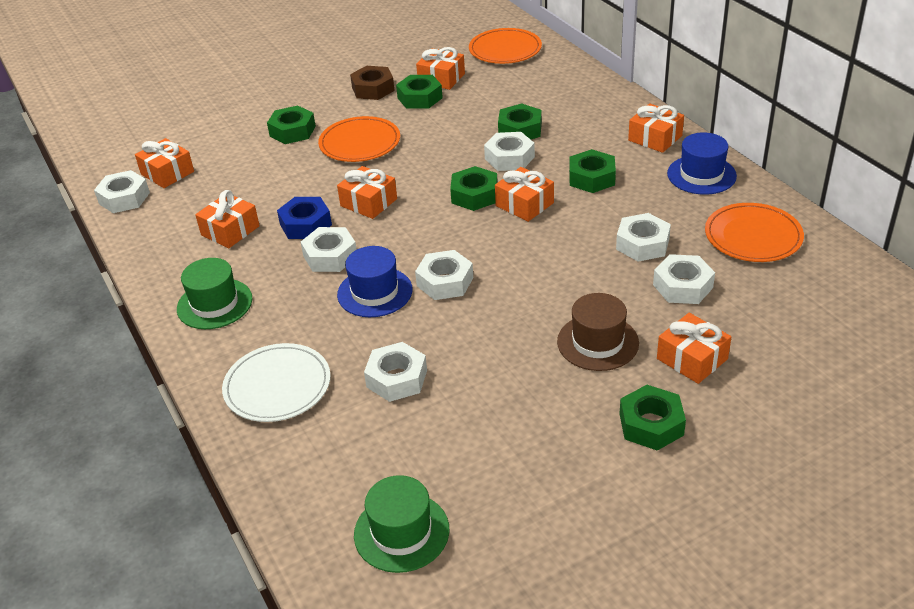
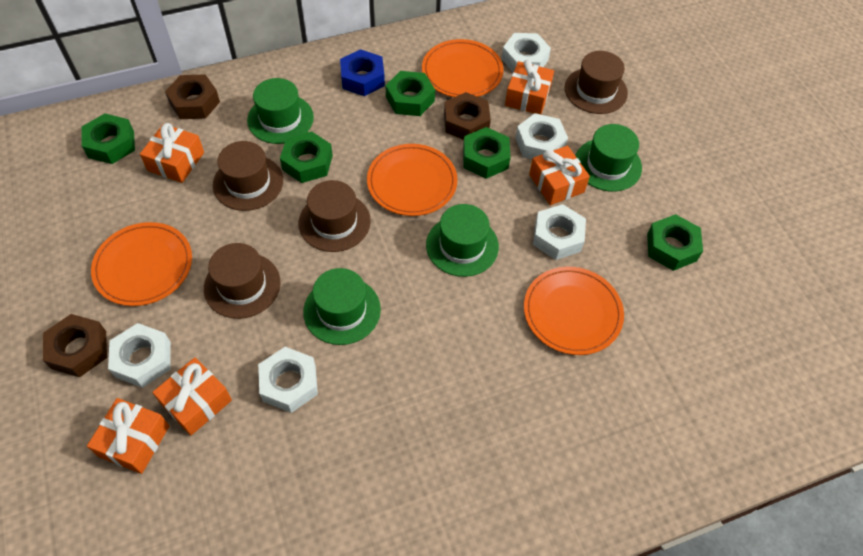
blue hat: [337,246,412,317] [667,132,737,195] = 2 -> none = 0
brown hat: [557,293,639,371] = 1 -> [204,243,281,319] [213,141,283,211] [298,180,371,252] [565,51,628,114] = 4
brown nut: [350,66,395,100] = 1 -> [43,314,107,377] [165,74,220,119] [444,92,491,140] = 3
green hat: [177,258,252,329] [354,475,449,573] = 2 -> [247,78,314,144] [303,268,381,345] [426,204,499,277] [575,124,642,192] = 4
green nut: [267,105,316,144] [396,75,443,109] [450,166,497,211] [498,103,542,139] [569,149,616,193] [620,385,686,451] = 6 -> [82,114,135,164] [280,131,333,183] [385,71,435,116] [463,127,511,179] [647,214,703,271] = 5
orange gift: [135,138,194,188] [195,190,260,248] [337,166,397,219] [416,47,465,90] [495,167,554,222] [628,104,684,153] [657,313,731,384] = 7 -> [87,398,169,474] [140,123,204,183] [152,358,232,436] [505,59,554,115] [529,145,590,205] = 5
orange plate: [318,116,400,162] [469,28,542,64] [705,203,804,262] = 3 -> [91,222,192,306] [367,144,458,216] [422,39,504,97] [524,267,624,355] = 4
white nut: [94,170,150,213] [301,227,357,272] [364,342,427,402] [415,250,473,300] [484,132,535,171] [616,213,671,262] [653,254,715,304] = 7 -> [108,323,171,388] [258,347,318,413] [502,33,551,72] [515,113,568,159] [533,204,586,260] = 5
white plate: [222,343,331,422] = 1 -> none = 0

